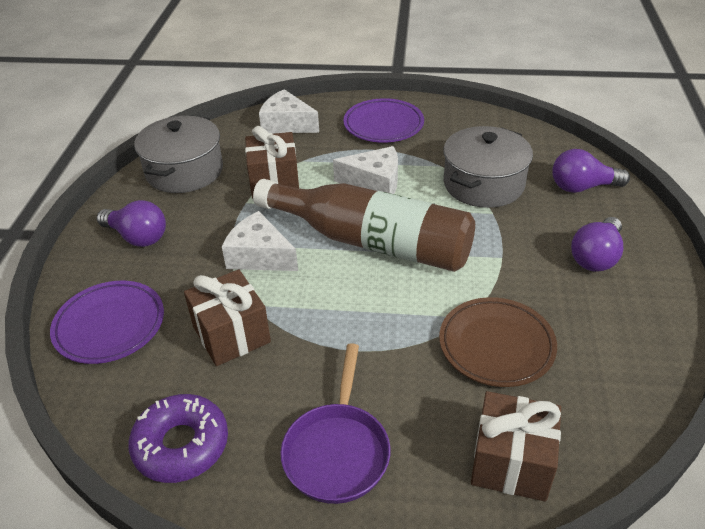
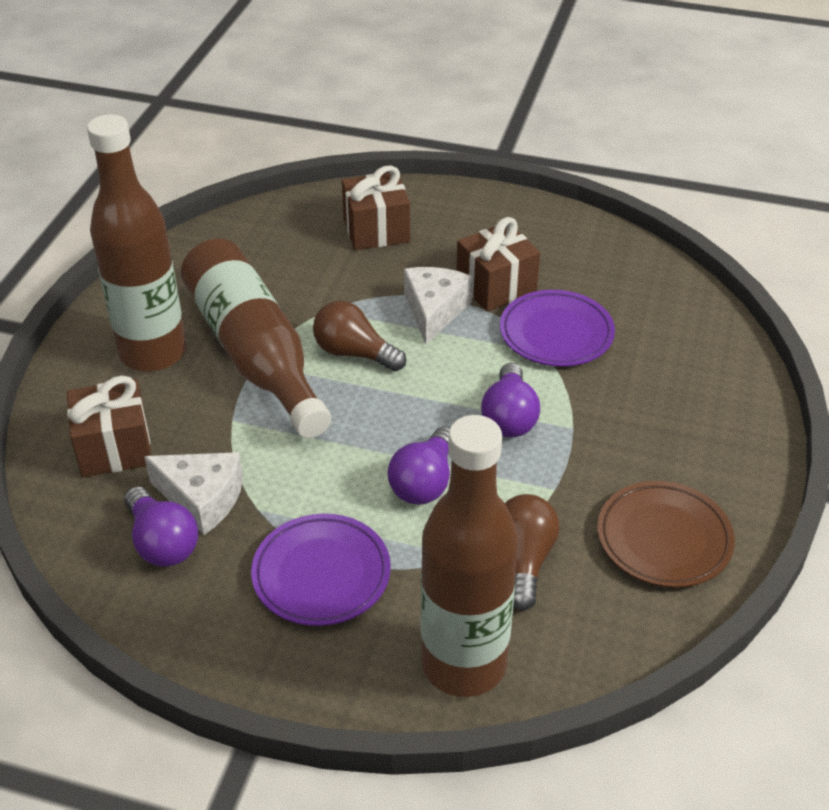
brown bottle: [253,179,475,272] = 1 -> [87,114,186,372] [181,238,331,438] [421,415,518,697] = 3
brown light bulb: none = 0 -> [313,301,406,371] [505,494,559,610] = 2
grey pot: [134,115,223,193] [443,126,533,208] = 2 -> none = 0
purple donut: [128,394,228,483] = 1 -> none = 0
purple pan: [280,343,390,504] = 1 -> none = 0
white cheese: [222,211,298,271] [259,89,319,133] [333,146,398,194] = 3 -> [144,452,243,535] [404,267,473,345] = 2

